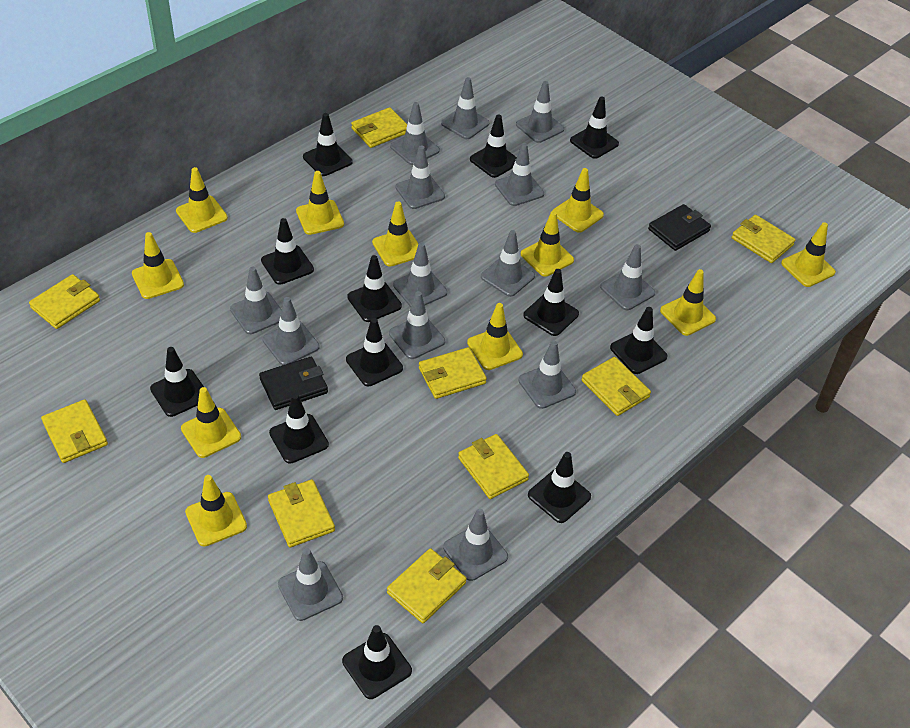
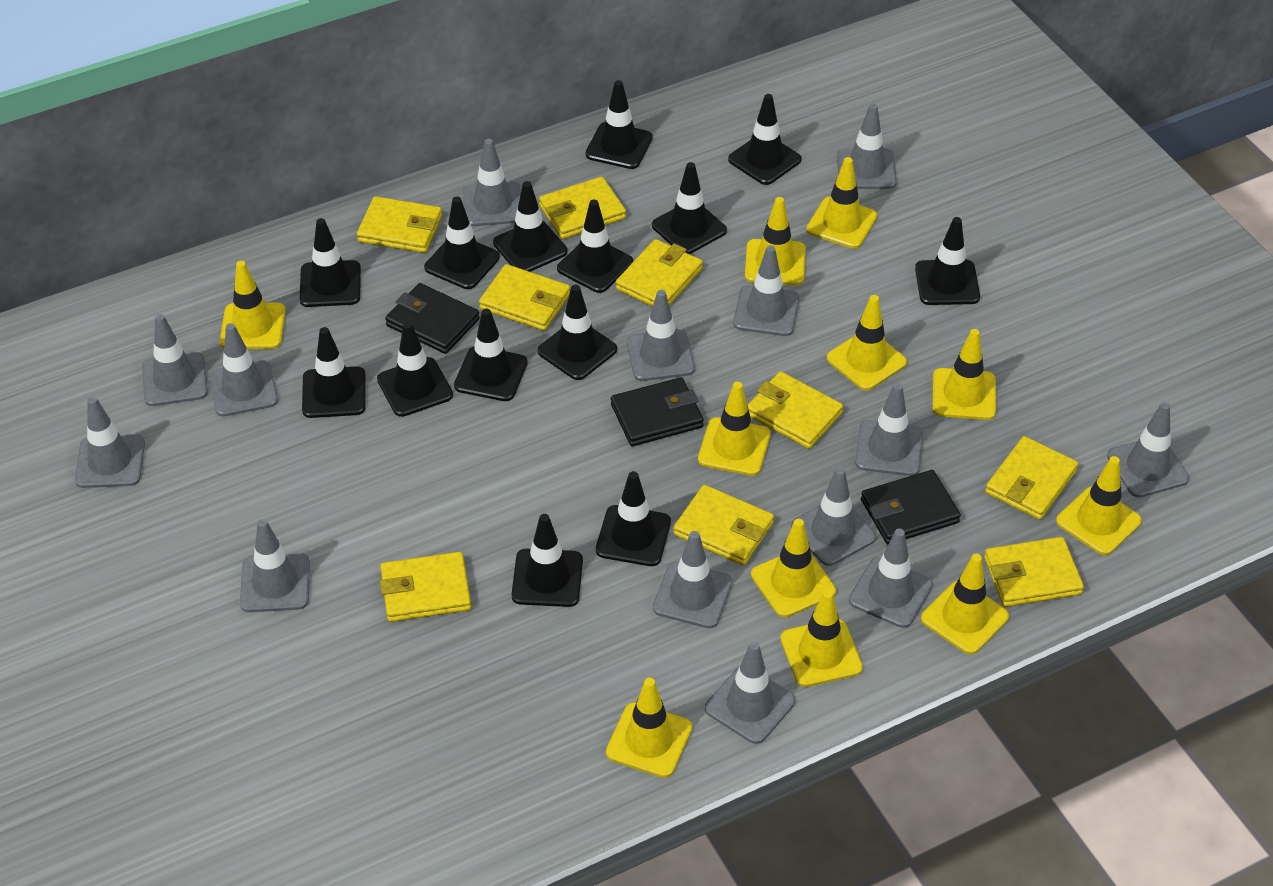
black traffic cone: [150,347,204,417] [261,218,314,285] [269,393,329,464] [303,113,353,176] [342,625,412,699] [346,318,403,386] [347,255,402,322] [470,114,517,178] [523,269,579,336] [528,452,591,523] [570,96,619,159] [610,307,668,374] = 12 -> [300,218,361,307] [302,327,366,418] [377,322,453,417] [424,197,500,289] [454,308,528,401] [493,181,567,272] [512,514,583,607] [538,285,617,380] [557,200,633,293] [585,80,652,169] [596,471,671,566] [652,162,727,254] [728,94,801,185] [915,217,980,305] = 14
black wallet: [259,357,328,410] [648,204,711,251] = 2 -> [385,283,479,354] [611,377,704,446] [861,470,961,544] = 3

